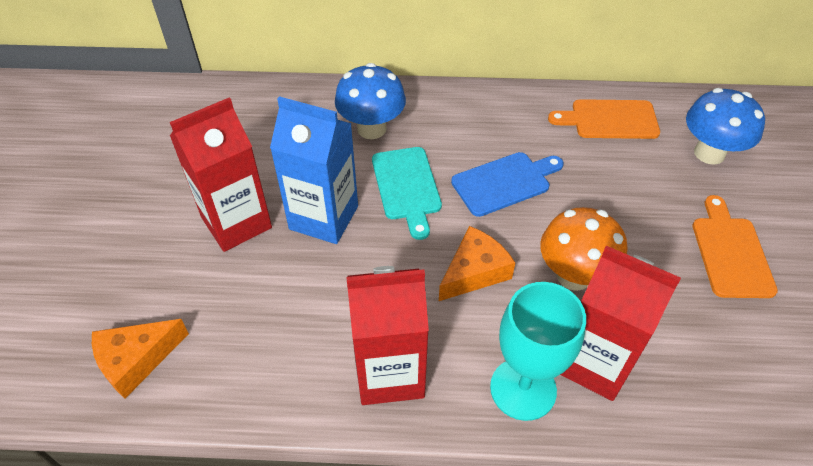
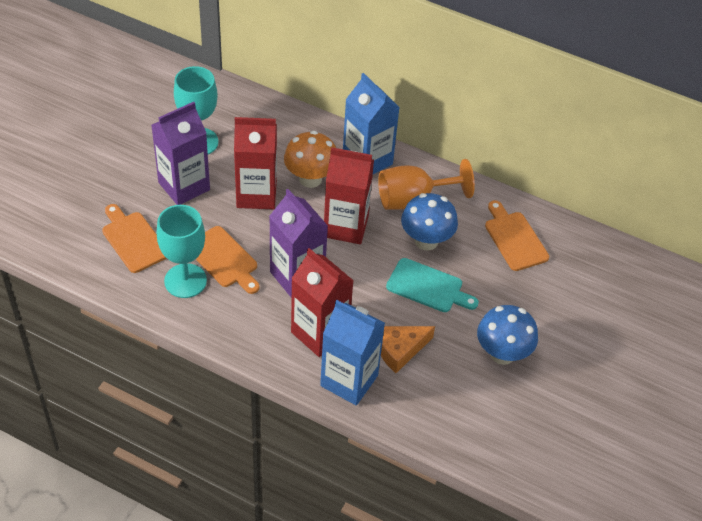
blue carton: [270,96,358,244] = 1 -> [320,300,385,406] [343,73,400,174] = 2
blue cutting board: [451,152,564,217] = 1 -> none = 0
orange cheese: [92,319,189,399] [439,226,515,301] = 2 -> [381,326,435,373] = 1
orange cutting board: [548,99,660,139] [693,195,778,298] = 2 -> [102,204,167,273] [196,226,260,294] [485,200,549,271] = 3
orange goblet: none = 0 -> [378,159,475,210] = 1
purple carton: none = 0 -> [151,102,210,205] [269,189,328,298] = 2
turquoise goblet: [490,282,586,421] = 1 -> [157,205,207,298] [174,66,219,154] = 2

